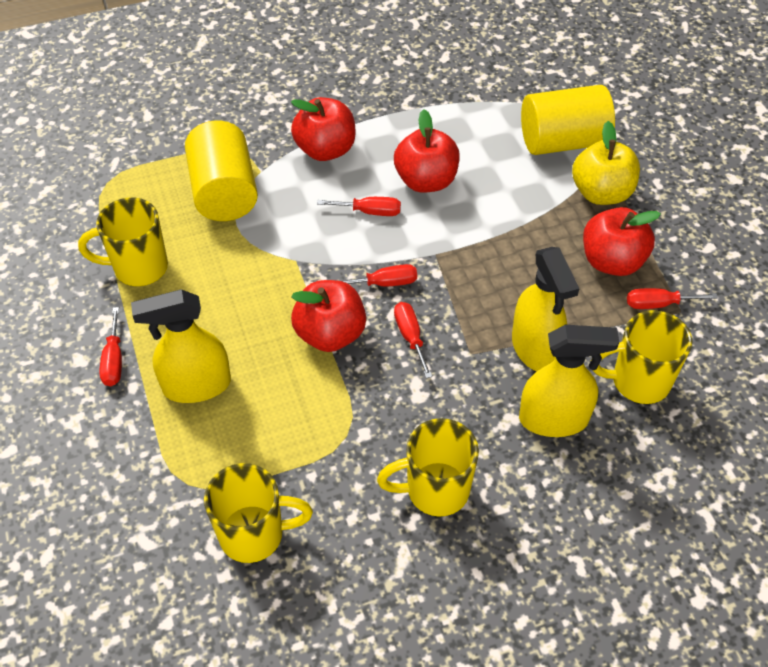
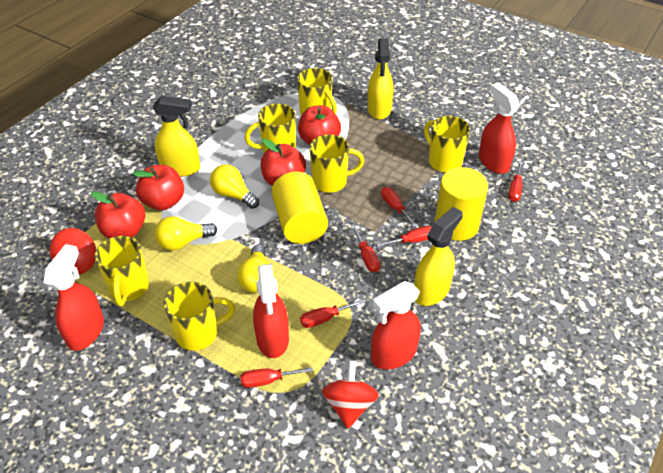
red screwdriver: [99,307,122,386] [317,197,401,216] [342,264,417,287] [394,302,432,378] [627,288,718,309] = 5 -> [240,367,313,388] [300,299,364,328] [351,225,380,272] [376,226,431,247] [381,187,417,227] [508,162,523,202] = 6
red spinning top: none = 0 -> [50,228,96,275] [322,360,379,428] = 2
red spray bottle: none = 0 -> [44,244,104,351] [253,264,289,358] [371,281,421,369] [479,83,520,174] = 4
yellow apple: [572,121,640,205] = 1 -> none = 0
yellow light bulb: none = 0 -> [154,216,217,251] [210,164,259,209] [237,244,274,293] = 3
yellow mug: [78,197,168,286] [204,463,313,563] [377,418,479,517] [590,310,692,404] = 4 -> [95,236,149,306] [164,282,235,351] [244,103,296,153] [297,68,337,116] [310,134,364,193] [424,116,470,173] = 6

